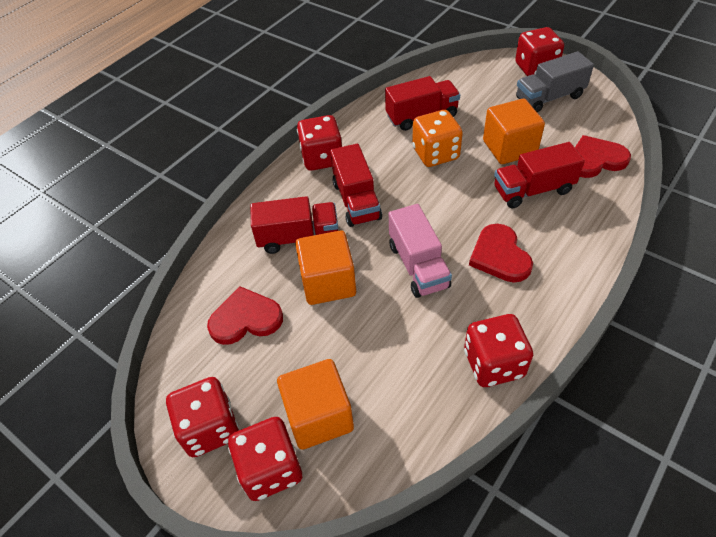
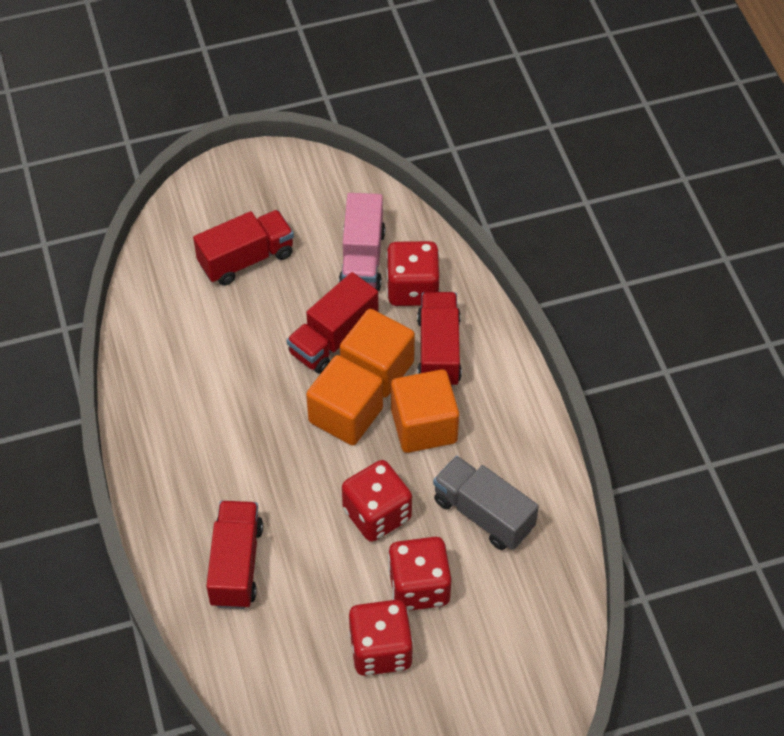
orange dice: [412,110,463,167] = 1 -> none = 0
red dice: [166,377,239,457] [228,417,302,501] [297,115,342,171] [464,314,533,387] [515,27,564,76] = 5 -> [342,460,412,542] [349,600,413,676] [386,241,440,306] [388,537,451,611] = 4
red heart: [207,286,283,345] [469,224,533,282] [575,135,631,178] = 3 -> none = 0

